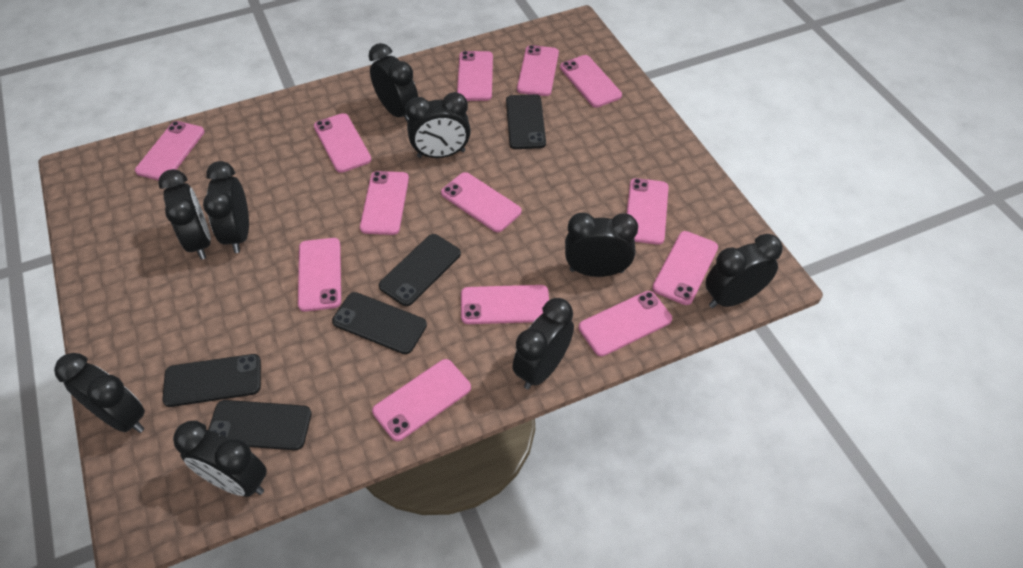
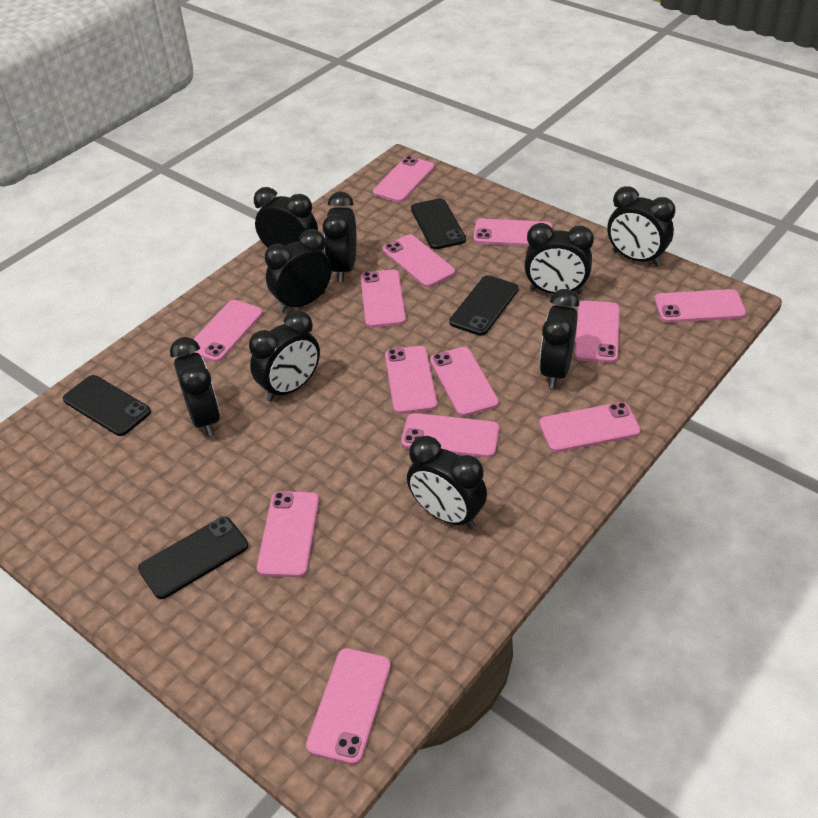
black phone: [162,354,261,407] [208,400,312,450] [332,292,427,354] [379,234,461,306] [506,94,546,149] = 5 -> [63,375,151,436] [138,517,248,599] [411,198,466,249] [449,275,518,336] = 4

